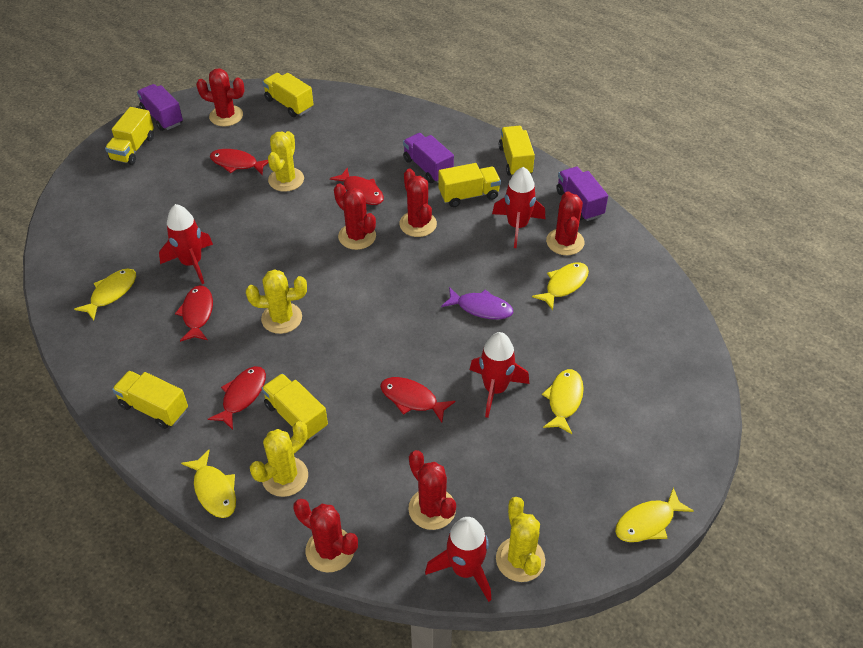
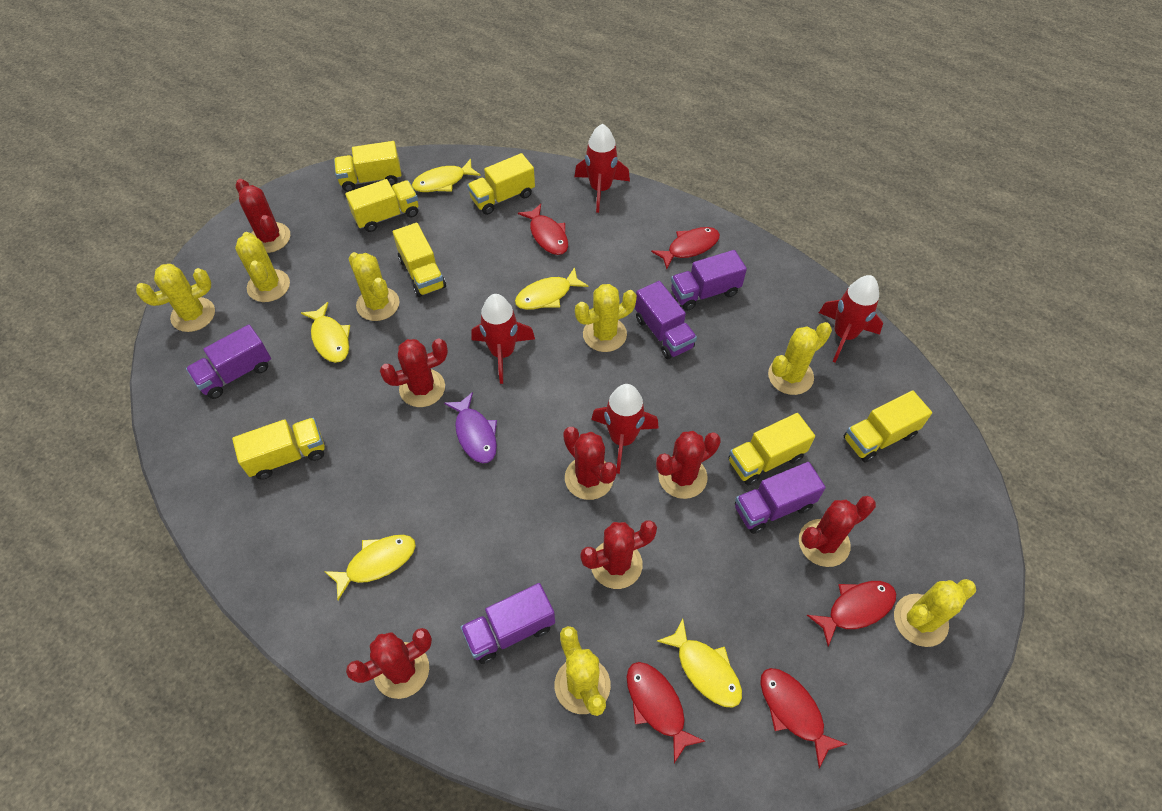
purple truck: [137,84,183,131] [403,133,454,183] [556,167,608,221] = 3 -> [186,325,271,399] [461,583,555,664] [635,281,697,359] [671,250,747,311] [735,462,826,534] = 5
red cactus: [196,69,244,127] [293,499,358,573] [334,183,376,250] [399,169,437,237] [408,450,456,530] [546,191,584,255] = 6 -> [236,179,290,253] [346,628,432,699] [380,339,448,407] [563,427,617,500] [580,520,657,589] [656,431,721,499] [799,496,876,567] = 7
yellow cactus: [246,269,307,334] [250,421,308,497] [268,131,304,192] [496,497,545,582] = 4 -> [136,264,215,332] [235,232,290,302] [349,252,400,321] [555,626,611,716] [575,284,637,352] [768,322,832,395] [894,579,976,647] = 7
yellow truck: [105,107,154,165] [112,371,188,429] [262,73,314,117] [262,373,328,440] [439,163,501,207] [499,126,535,176] = 6 -> [232,418,325,480] [334,141,401,192] [345,179,419,232] [393,223,446,297] [467,153,535,215] [729,413,815,485] [844,390,932,462] = 7

